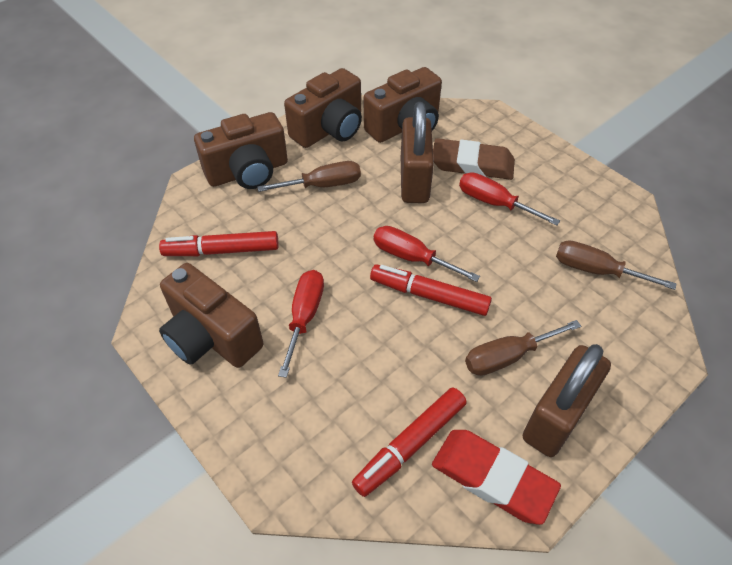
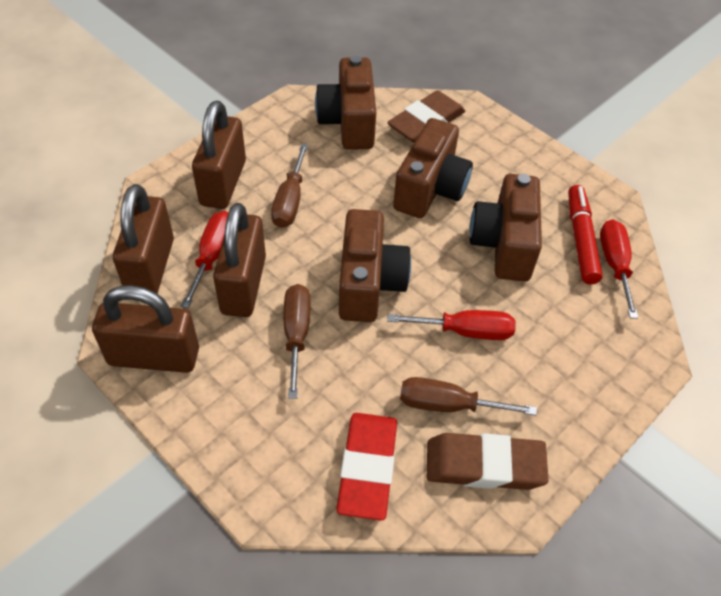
brown eraser: [433,138,515,180] = 1 -> [387,90,465,143] [427,433,549,490] = 2
brown padlock: [401,102,434,203] [523,344,611,457] = 2 -> [92,285,199,373] [113,184,174,294] [192,101,246,209] [213,203,266,317] = 4
red marker: [159,231,279,256] [352,388,467,497] [370,264,492,316] = 3 -> [568,185,603,284] = 1

